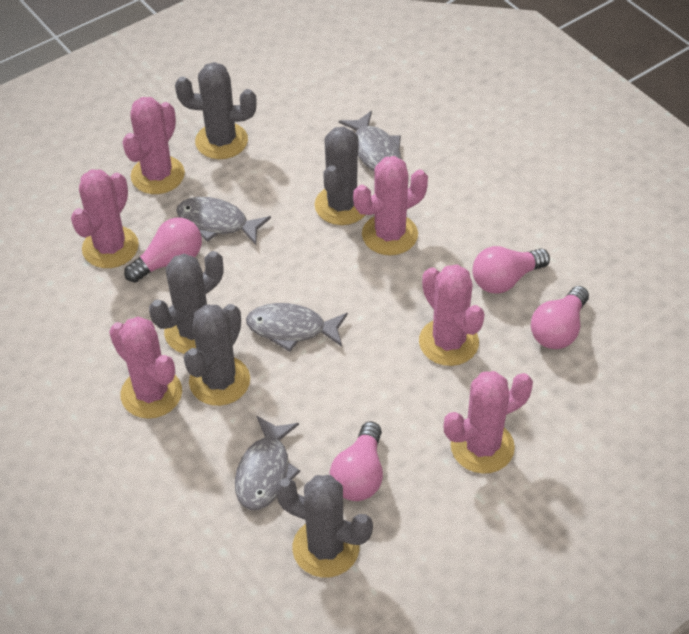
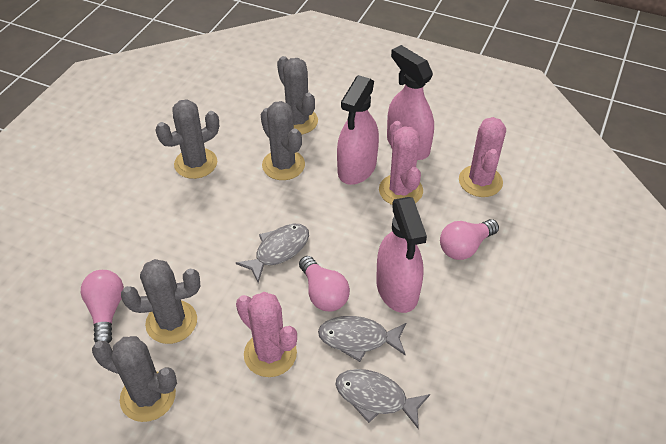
grey fish: [176,197,271,245] [235,416,300,510] [246,303,348,352] [339,111,401,171] = 4 -> [236,224,309,283] [318,316,406,362] [336,369,430,429] = 3
pink cactus: [71,169,139,268] [109,317,182,419] [122,97,185,194] [353,156,428,255] [419,264,485,366] [444,371,533,474] = 6 -> [236,292,297,377] [379,121,423,205] [459,117,506,197] = 3
pink light bulb: [124,218,202,282] [330,421,383,501] [472,246,550,294] [531,286,589,349] = 4 -> [81,270,124,343] [299,256,350,311] [440,219,499,260] = 3
pink spray bottle: none = 0 -> [337,75,379,185] [376,197,427,313] [387,45,434,160] = 3

